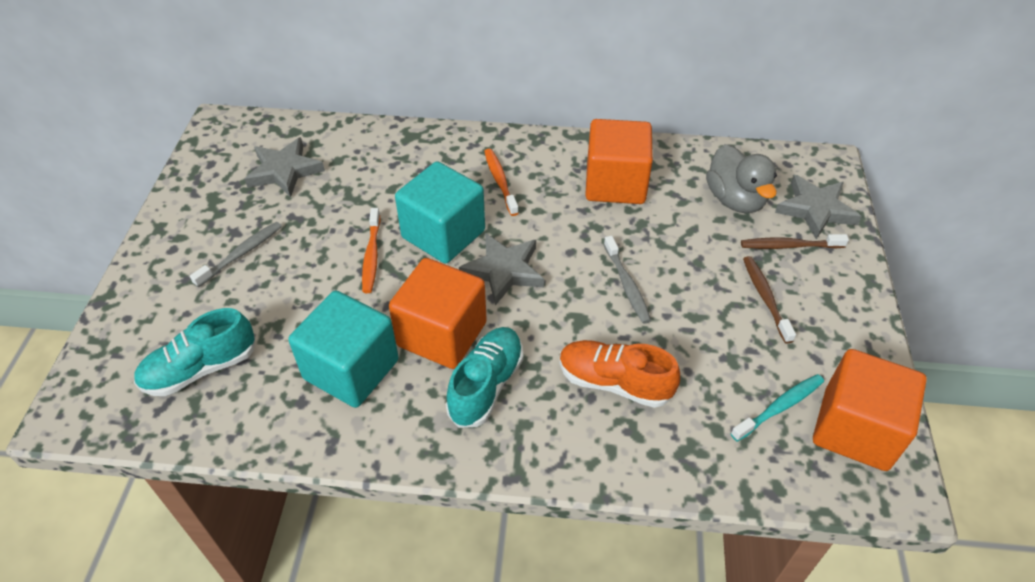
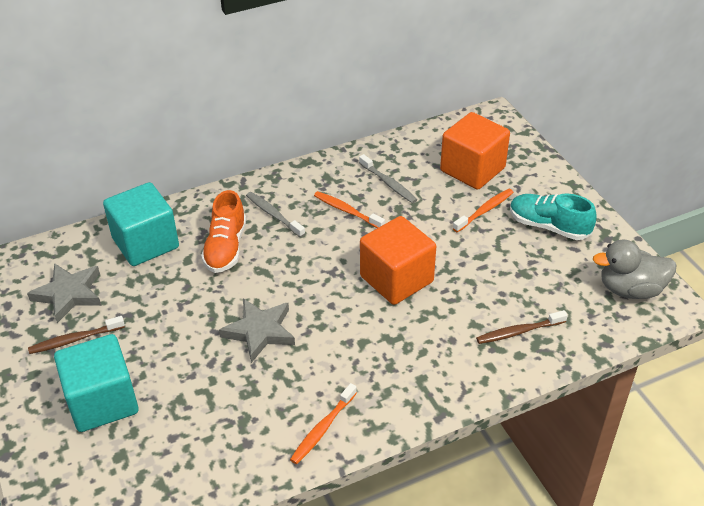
grey star: [245,137,325,198] [459,233,544,306] [775,175,862,240] = 3 -> [27,263,101,323] [219,298,295,363] = 2
orange cube: [389,258,487,369] [585,119,653,204] [813,349,927,471] = 3 -> [360,216,436,305] [440,112,510,190] = 2
orange toothbrush: [362,208,380,293] [484,149,519,216] = 2 -> [290,383,357,464] [314,191,385,228] [453,189,514,232] = 3
turquoise shoe: [134,308,255,396] [446,327,523,428] = 2 -> [510,193,596,240] = 1
turquoise toothbrush: [730,374,824,441] = 1 -> none = 0

